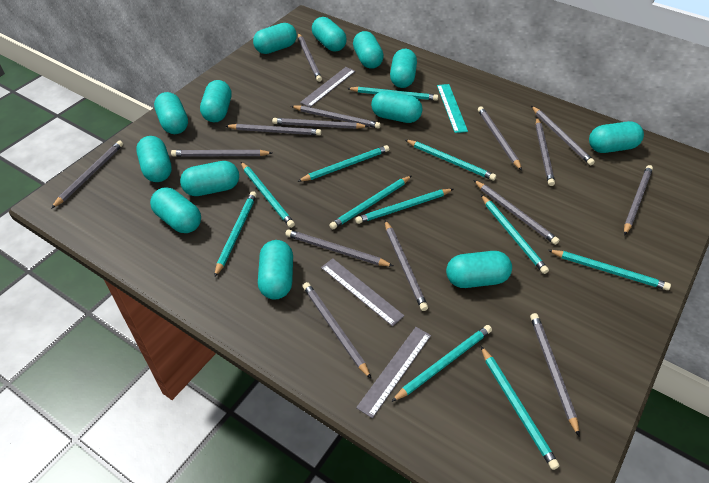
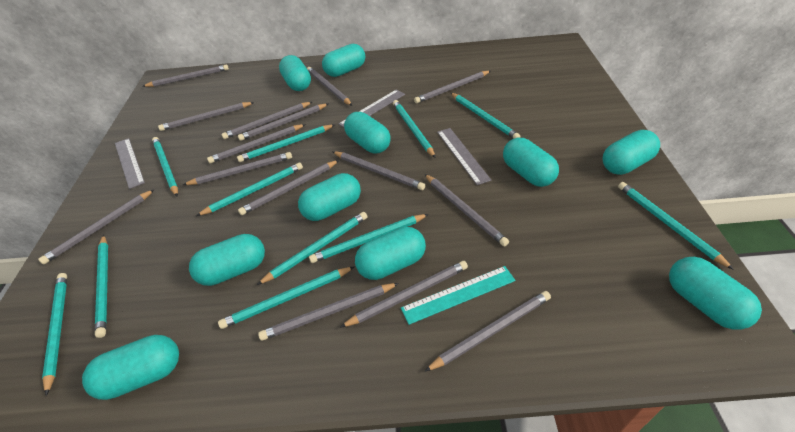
turquoise capsule: [136,136,172,182] [150,188,201,233] [154,92,188,134] [180,161,239,196] [200,80,231,122] [253,23,297,54] [258,240,293,300] [312,17,347,52] [353,31,384,69] [371,91,423,123] [390,49,417,88] [446,251,512,288] [589,121,644,153] = 13 -> [82,335,179,400] [189,234,265,286] [279,55,311,91] [298,173,361,221] [322,44,365,77] [344,112,391,153] [355,227,426,280] [503,138,559,187] [602,130,660,175] [669,257,762,330] = 10

